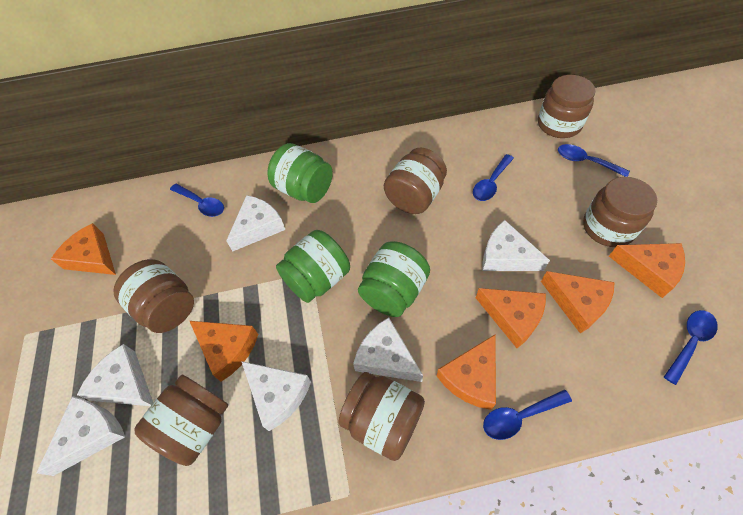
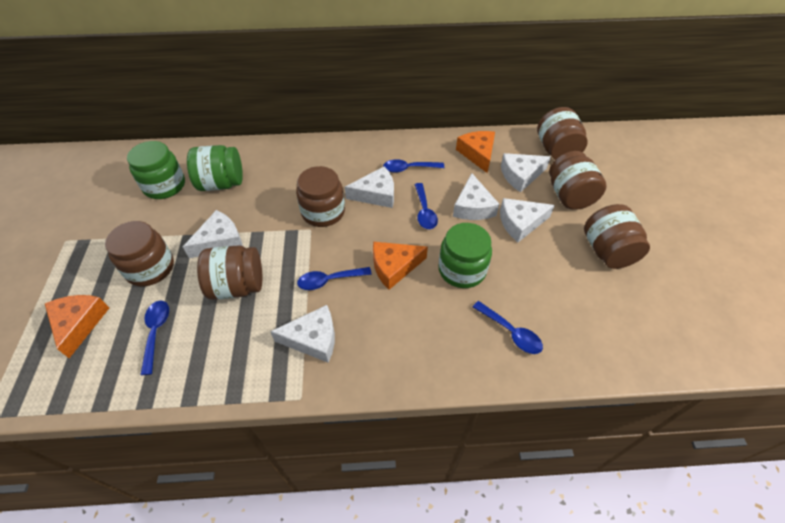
orange cheese: [51,223,116,275] [190,321,258,382] [437,335,496,410] [476,288,546,348] [541,271,614,334] [609,243,685,298] = 6 -> [45,295,109,358] [373,241,428,290] [456,131,495,173] = 3

